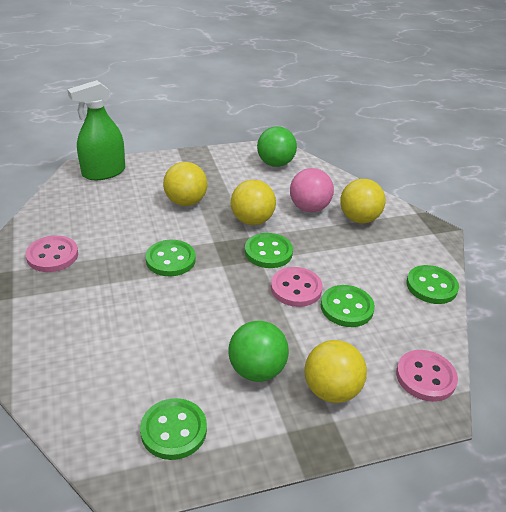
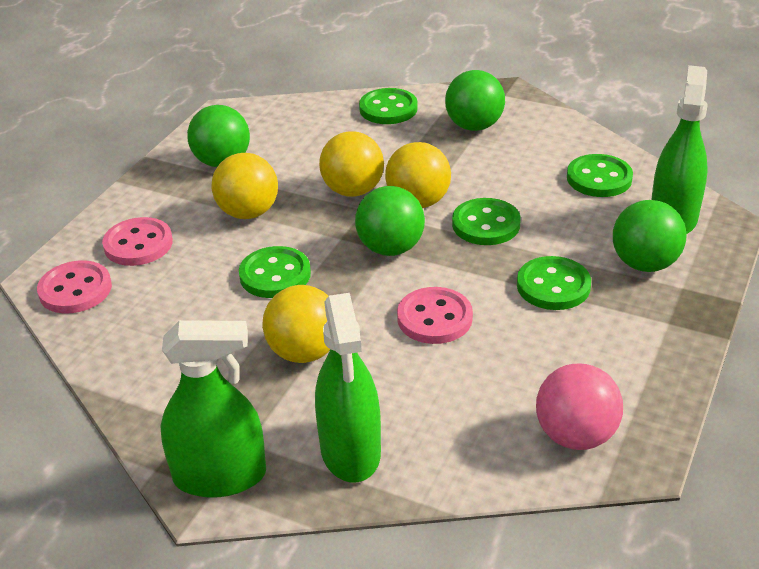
green ball: [228,321,289,382] [257,126,297,167] = 2 -> [187,105,250,167] [355,186,425,256] [445,70,505,131] [613,200,687,272] = 4
green spray bottle: [67,80,125,180] = 1 -> [160,320,266,498] [315,293,381,483] [651,65,708,234] = 3

